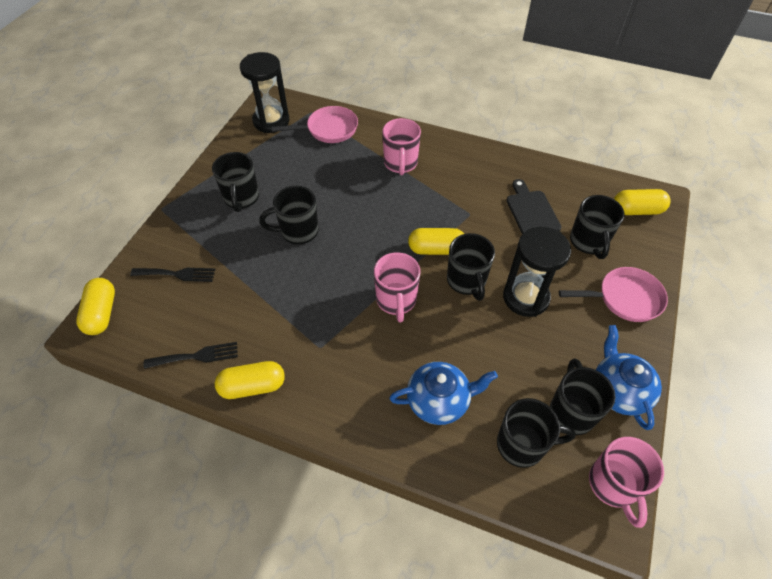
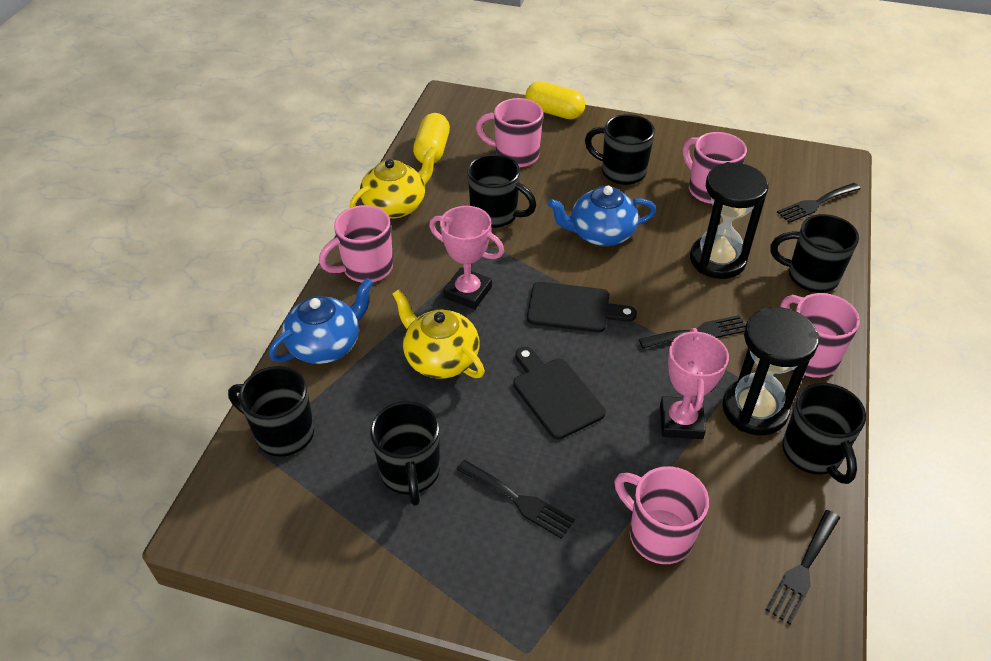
black cutting board: [506,179,561,234] = 1 -> [513,347,606,440] [527,282,637,333] = 2
black fork: [130,268,215,282] [143,342,238,369] = 2 -> [456,460,575,539] [639,315,746,348] [765,510,840,625] [777,183,861,223] = 4
pink mug: [374,252,420,323] [382,118,421,175] [589,437,664,528] = 3 -> [319,205,393,283] [476,98,543,167] [615,466,709,564] [683,132,747,204] [781,293,860,378] = 5
pink pan: [271,106,358,143] [559,267,668,322] = 2 -> none = 0
pink trophy: none = 0 -> [429,206,504,309] [660,328,729,439] = 2
yellow capsule: [76,278,115,335] [215,361,285,399] [408,228,464,255] [614,189,671,215] = 4 -> [413,113,450,164] [526,81,585,119] = 2
yellow teapot: none = 0 -> [349,147,438,219] [393,289,485,378] = 2

